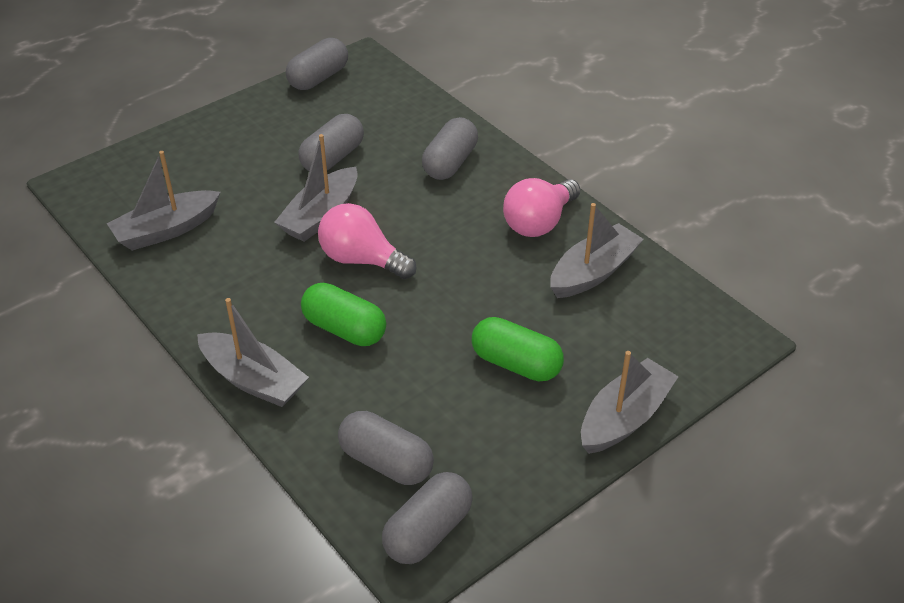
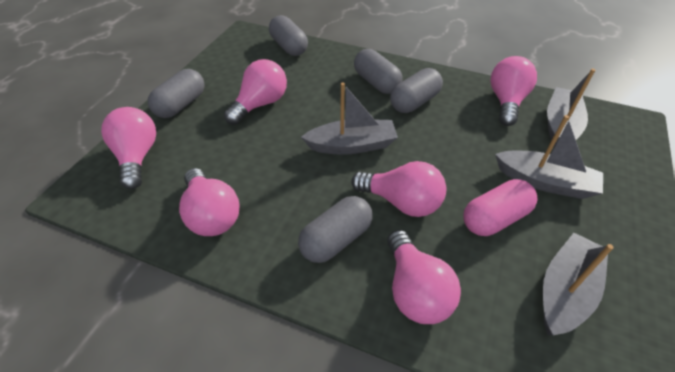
green capsule: [301,283,386,346] [472,317,564,381] = 2 -> none = 0
grey boat: [107,151,220,251] [197,298,309,407] [274,134,358,242] [550,203,644,298] [581,351,679,454] = 5 -> [301,82,398,155] [495,115,603,199] [543,233,614,336] [547,69,595,147] = 4
pink capsule: none = 0 -> [463,179,537,236] = 1
pink light bulb: [318,203,417,279] [503,178,580,237] = 2 -> [101,107,156,189] [179,168,239,236] [224,59,287,125] [351,161,446,217] [387,230,461,324] [490,56,537,126] = 6

